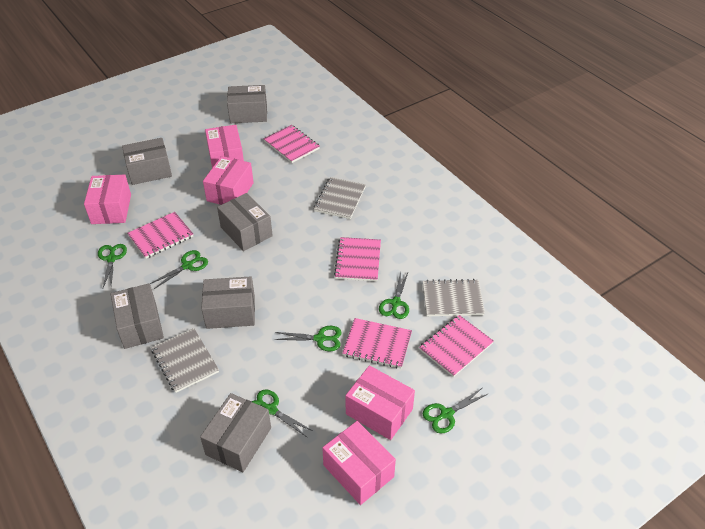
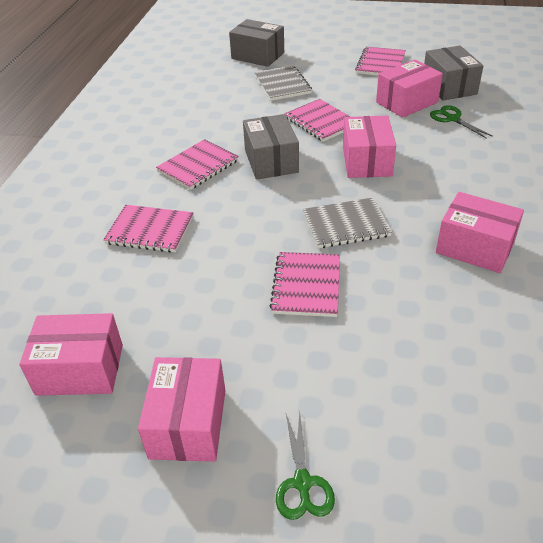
green scissors: [98,244,127,288] [150,250,208,289] [251,389,313,438] [274,326,342,351] [379,271,409,319] [423,388,489,434] = 6 -> [276,412,335,520] [430,105,493,139] = 2
grey box: [111,283,164,349] [122,138,172,185] [200,393,271,472] [201,276,255,329] [217,193,273,251] [227,85,267,123] = 6 -> [229,19,284,67] [243,114,299,180] [424,46,484,100] = 3
grey notebook: [151,328,219,393] [314,177,366,219] [423,279,485,316] = 3 -> [254,65,312,101] [303,198,392,248] = 2

